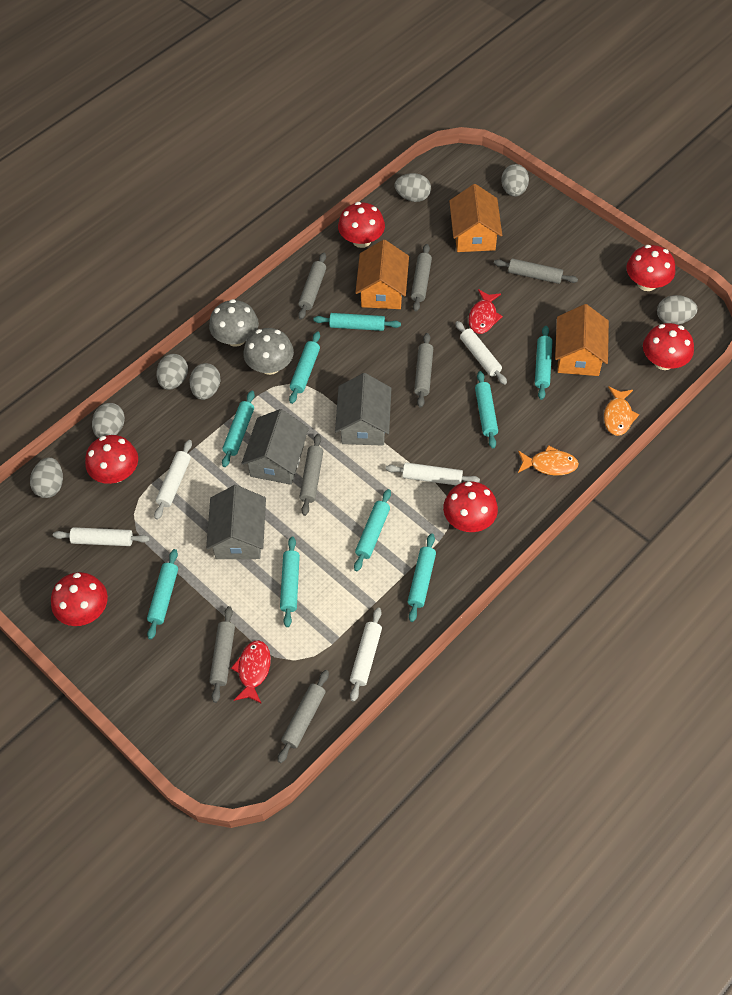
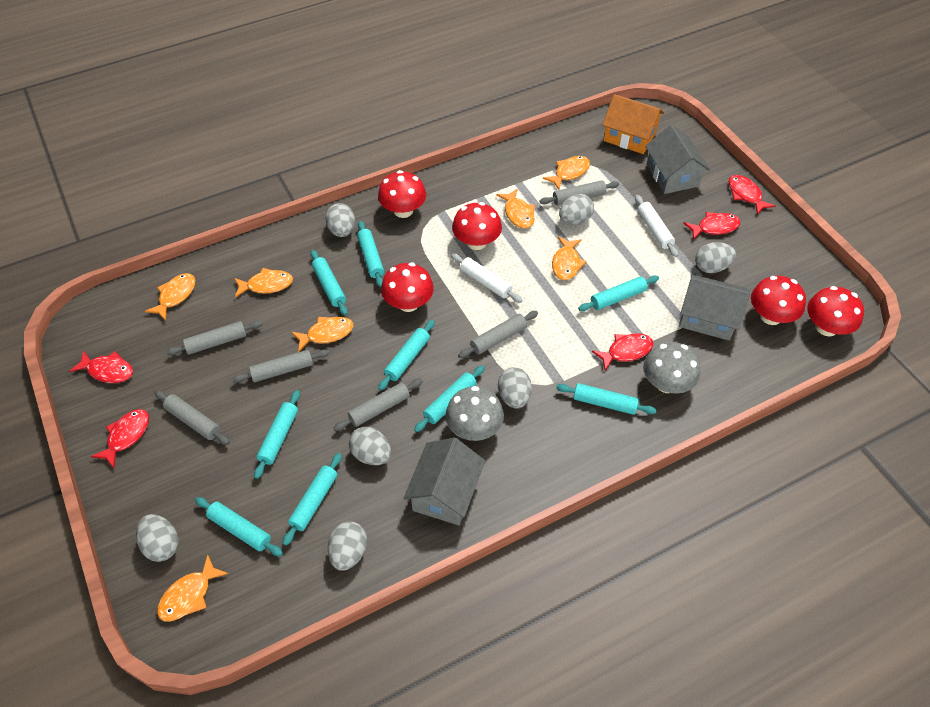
grey rolling pin: [209,606,235,703] [278,670,329,763] [298,253,326,319] [299,434,323,516] [411,244,432,312] [414,333,433,407] [494,258,578,284] = 7 -> [154,390,230,445] [166,321,262,355] [232,349,330,383] [334,379,423,431] [458,311,538,358] [539,180,619,205] = 6
orange fish: [518,445,579,476] [604,386,639,436] = 2 -> [145,273,196,321] [157,555,228,621] [234,268,293,298] [291,317,354,352] [496,188,535,229] [543,156,590,190] [552,236,587,280] = 7
orange house: [355,240,409,309] [449,184,502,252] [555,304,609,376] = 3 -> [602,94,664,154] = 1
red fish: [231,640,271,704] [468,289,503,334] = 2 -> [69,350,133,383] [91,409,149,468] [592,333,653,371] [683,212,741,240] [728,175,775,215] = 5
red mushroom: [51,572,108,626] [85,435,138,484] [338,202,385,248] [443,481,498,532] [626,245,675,291] [643,323,694,370] = 6 -> [378,170,426,218] [381,262,434,312] [452,202,502,250] [751,276,806,325] [807,286,864,336] = 5
white rolling pin: [53,527,150,546] [154,440,192,520] [350,608,382,702] [386,462,480,485] [455,321,507,385] = 5 -> [451,253,523,303] [635,195,678,257] = 2

